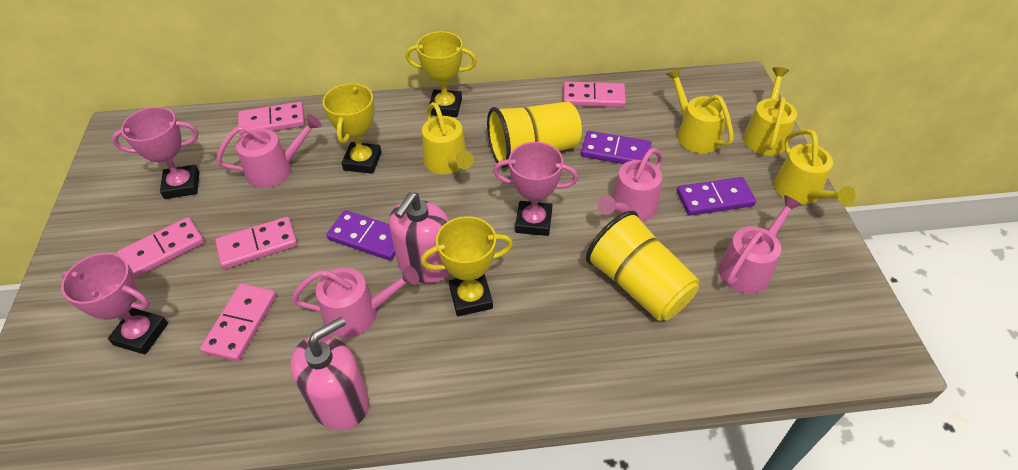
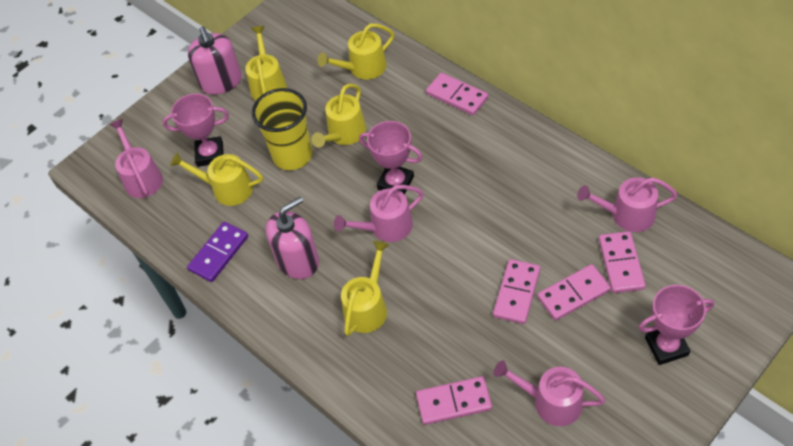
purple domino: [326,210,396,261] [581,131,652,164] [677,177,756,216] = 3 -> [187,222,248,282] = 1
yellow cup: [487,102,582,168] [586,211,699,321] = 2 -> [252,88,312,170] = 1
yellow trophy: [323,83,382,174] [405,31,477,117] [421,216,513,316] = 3 -> none = 0
yellow watering can: [422,102,474,174] [666,68,734,154] [743,67,797,156] [774,129,856,205] = 4 -> [170,153,263,206] [245,26,287,100] [311,84,366,148] [317,23,394,80] [341,241,389,336] = 5

